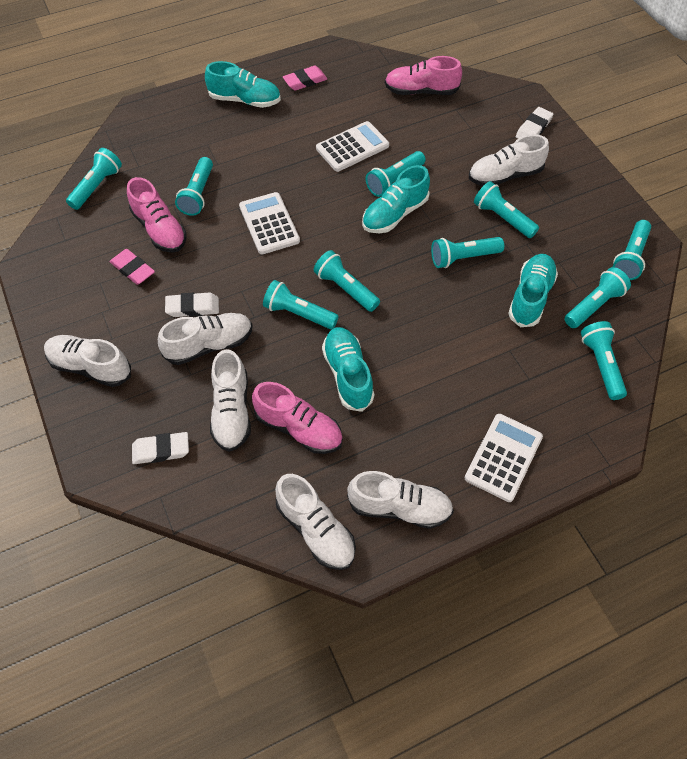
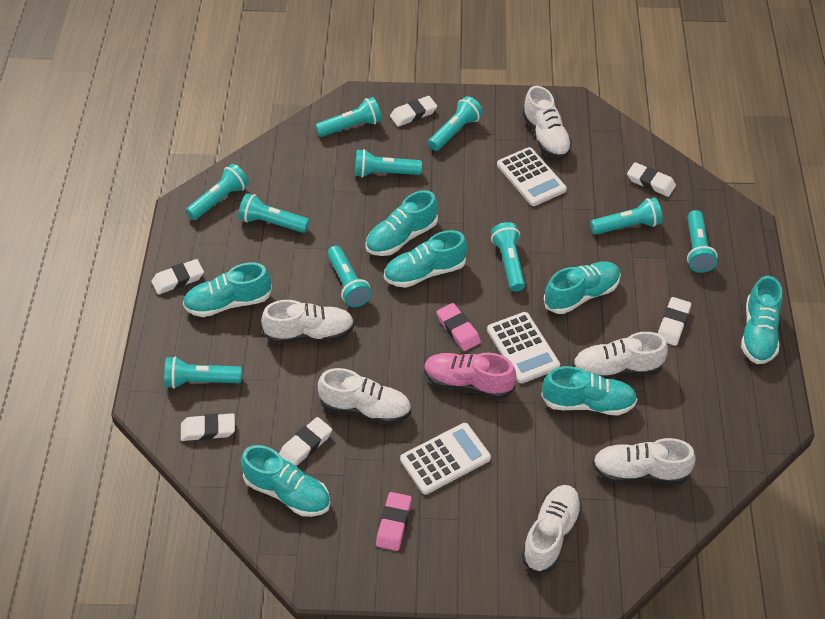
pink shoe: [127,177,187,253] [252,382,343,454] [385,56,462,95] = 3 -> [424,353,516,399] = 1
turquoise shoe: [205,61,281,108] [322,327,374,412] [362,165,430,233] [508,254,558,327] = 4 -> [183,262,272,317] [241,445,330,517] [365,190,438,256] [384,230,468,288] [541,366,637,416] [544,261,621,314] [741,276,782,364] = 7
white eraser: [132,432,189,464] [165,293,219,317] [516,107,553,139] = 3 -> [152,259,204,295] [181,413,235,441] [279,417,332,466] [390,96,437,127] [627,162,676,197] [658,297,691,346] = 6

